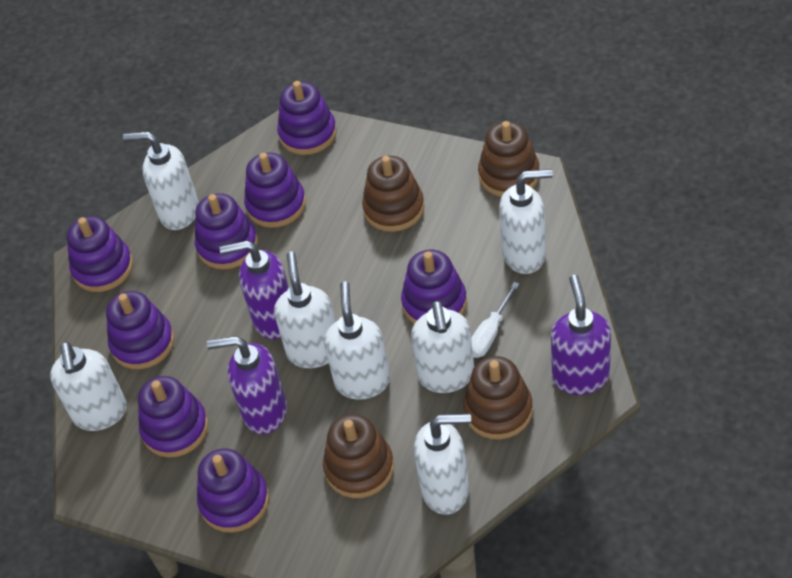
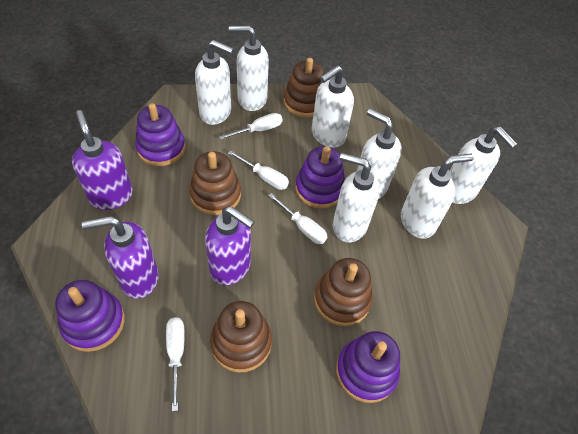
purple stacking toy: [67,216,133,292] [106,291,174,369] [138,376,208,458] [195,193,258,270] [197,449,269,533] [244,153,306,228] [277,81,337,155] [401,250,467,324] = 8 -> [55,280,125,352] [135,103,185,166] [295,146,345,209] [336,331,400,403] = 4
white screwdriver: [471,282,519,358] = 1 -> [166,317,185,411] [219,113,282,140] [228,150,289,190] [268,193,327,244] = 4

